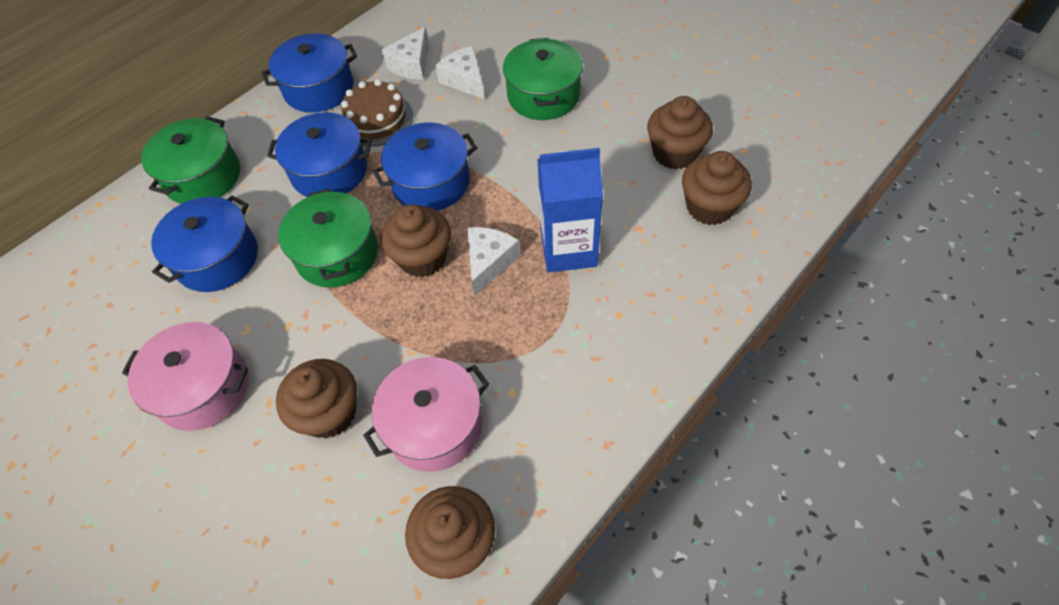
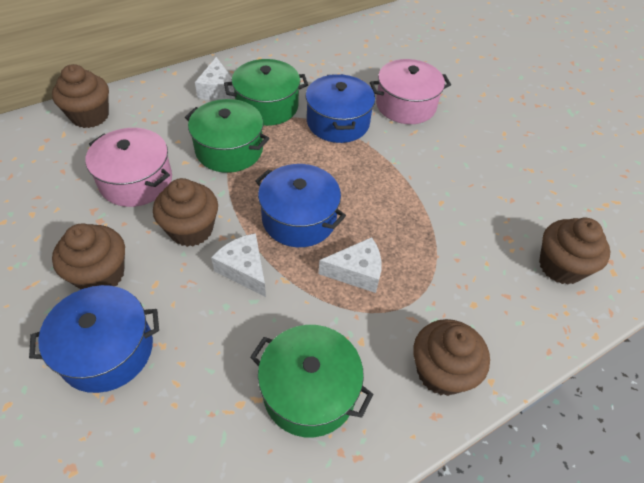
blue carton: [537,148,603,273] = 1 -> none = 0
blue pot: [151,195,258,292] [262,33,357,113] [267,112,372,197] [373,123,477,211] = 4 -> [29,285,159,393] [255,164,346,247] [306,74,375,143] = 3
brown cake: [341,79,413,147] = 1 -> none = 0

